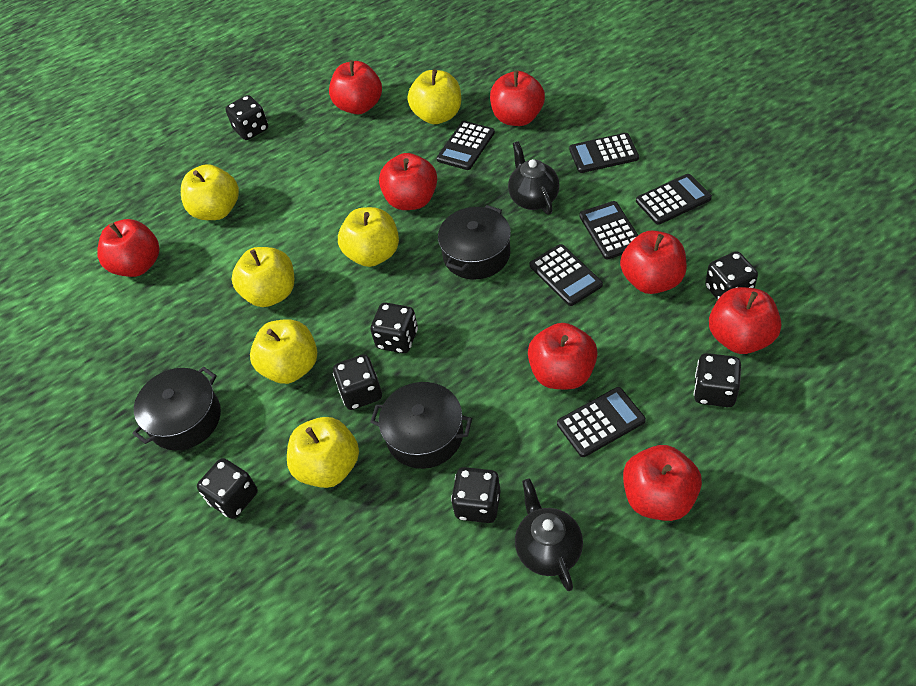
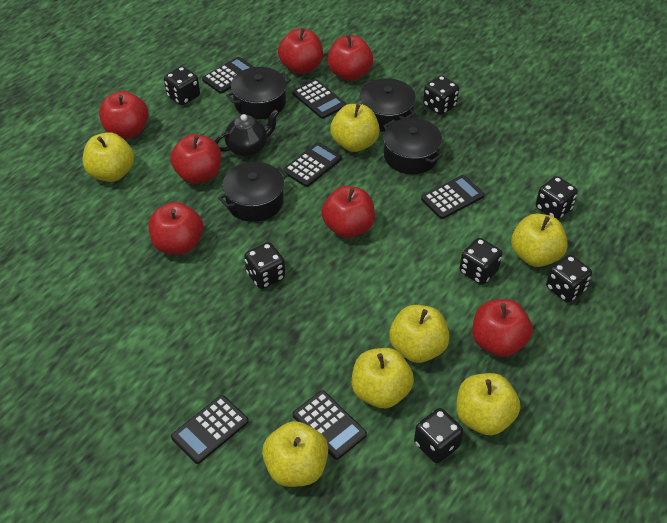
black pot: [132,366,221,450] [370,382,472,469] [438,205,511,280] = 3 -> [218,162,288,222] [226,67,291,119] [360,78,416,132] [383,118,443,174] = 4
black teapot: [508,141,560,215] [515,479,583,591] = 2 -> [215,109,279,157] = 1
red apple: [97,219,159,277] [329,60,382,114] [379,153,437,210] [490,71,545,126] [528,323,598,389] [620,230,687,294] [623,445,702,521] [709,287,781,354] = 8 -> [99,91,149,139] [149,202,203,255] [170,134,221,184] [278,28,323,74] [321,186,375,238] [328,35,373,81] [472,299,533,357] = 7
yellow apple: [181,164,239,220] [231,247,294,307] [250,319,317,384] [287,417,359,488] [338,207,399,267] [408,69,461,124] = 6 -> [82,132,134,182] [262,421,328,487] [330,104,380,152] [352,348,414,408] [389,305,450,363] [456,373,520,435] [511,214,568,267] = 7

